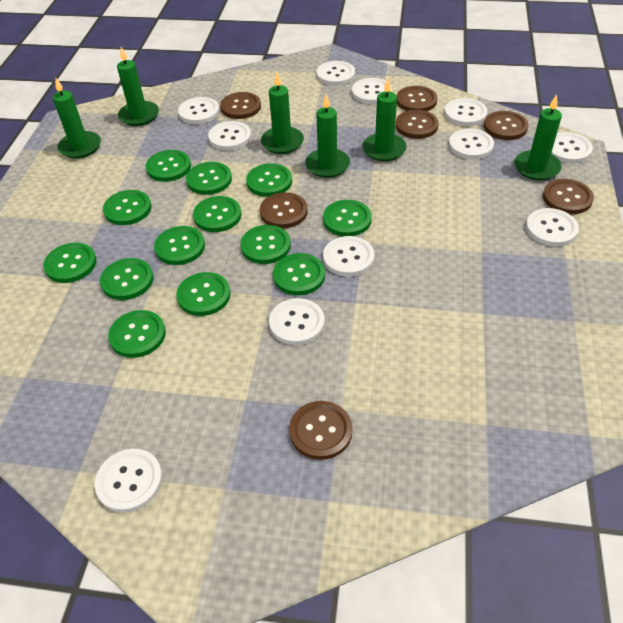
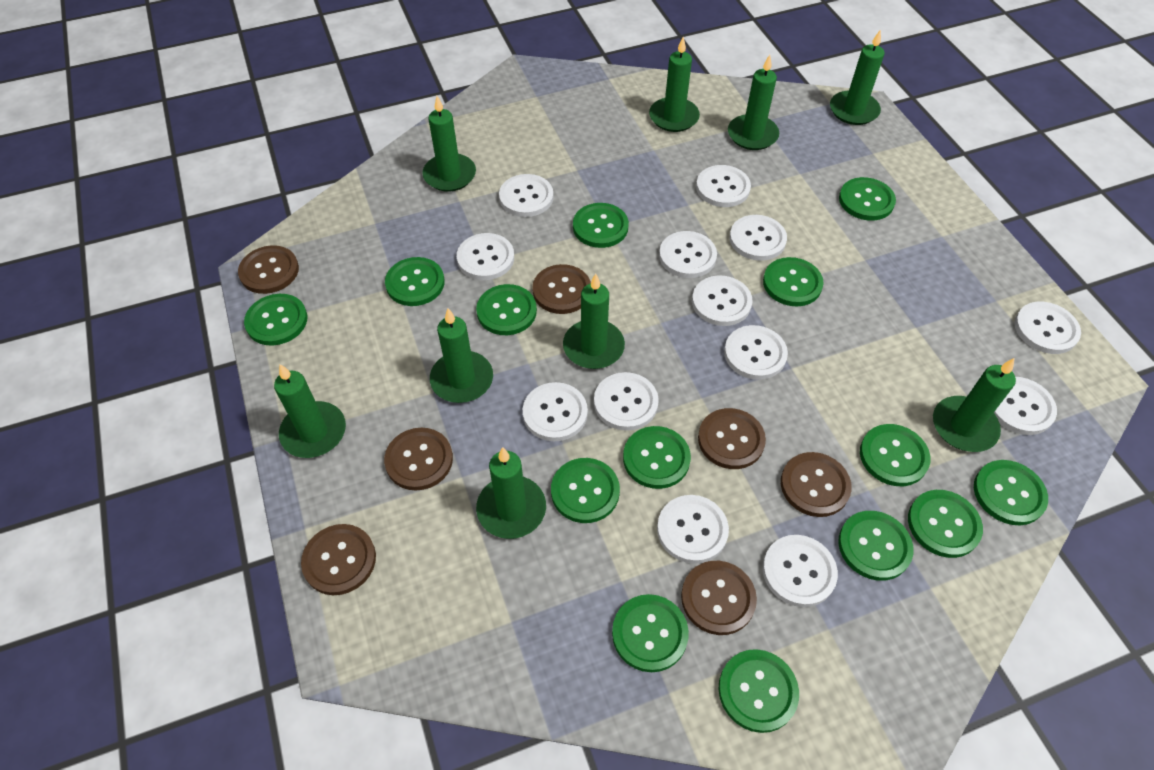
green button: [43,243,96,283] [100,258,153,300] [103,190,151,225] [108,310,166,358] [146,150,191,182] [154,226,205,265] [176,272,231,316] [186,162,232,195] [193,196,241,232] [240,225,291,264] [246,163,292,197] [273,253,325,295] [323,200,372,236] = 13 -> [244,294,307,346] [385,257,445,306] [476,284,537,335] [551,458,620,523] [573,203,629,248] [612,594,689,672] [623,426,691,489] [718,649,799,733] [763,257,824,306] [838,511,914,581] [839,177,896,221] [860,424,930,486] [908,490,983,558] [974,460,1048,525] = 14
green candle: [53,77,101,159] [117,47,159,126] [261,72,304,154] [305,94,350,178] [362,78,407,161] [514,94,562,180] = 6 -> [274,364,346,458] [422,96,476,192] [430,308,493,403] [476,447,546,539] [563,274,625,369] [649,37,700,132] [728,55,779,150] [830,29,885,125] [933,358,1016,452] = 9
white button: [95,448,162,513] [178,97,220,124] [208,121,251,151] [269,298,325,345] [316,61,355,86] [323,236,374,277] [352,78,392,104] [444,98,487,126] [449,129,494,159] [526,208,579,247] [551,132,593,163] = 11 -> [457,233,514,280] [499,174,553,217] [523,382,588,441] [594,372,659,431] [657,495,729,564] [659,231,717,278] [692,276,753,326] [696,165,751,207] [724,325,788,380] [729,215,787,261] [763,535,838,607] [994,377,1057,435] [1015,302,1081,354] = 13

